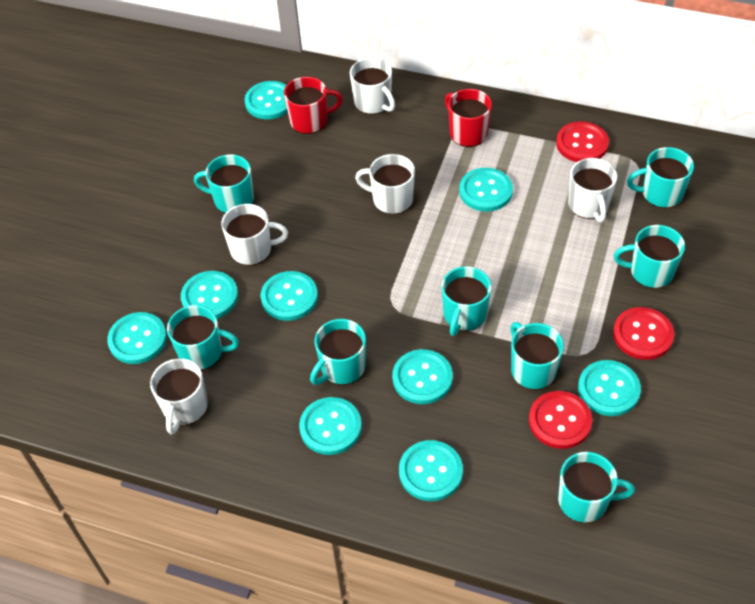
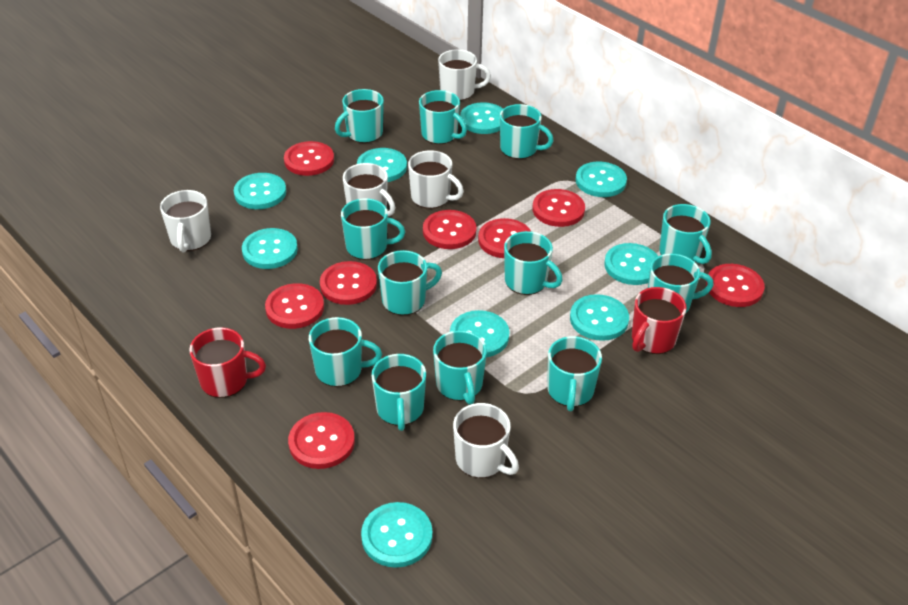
red button: [529,391,592,449] [556,121,609,162] [613,307,674,360] = 3 -> [265,283,324,329] [284,141,334,176] [288,412,355,469] [320,261,377,305] [423,210,476,249] [478,218,531,258] [532,189,585,227] [706,264,765,307] = 8
turquoise mug: [167,305,239,370] [194,154,254,213] [310,319,366,385] [442,266,492,336] [510,322,564,390] [558,452,635,523] [614,225,685,288] [627,147,694,208] = 8 -> [309,317,382,387] [335,89,384,143] [341,198,405,260] [371,354,426,431] [378,250,442,315] [419,90,467,144] [433,330,487,405] [500,104,554,159] [504,231,563,295] [547,336,602,411] [648,254,714,314] [659,204,712,264] = 12

